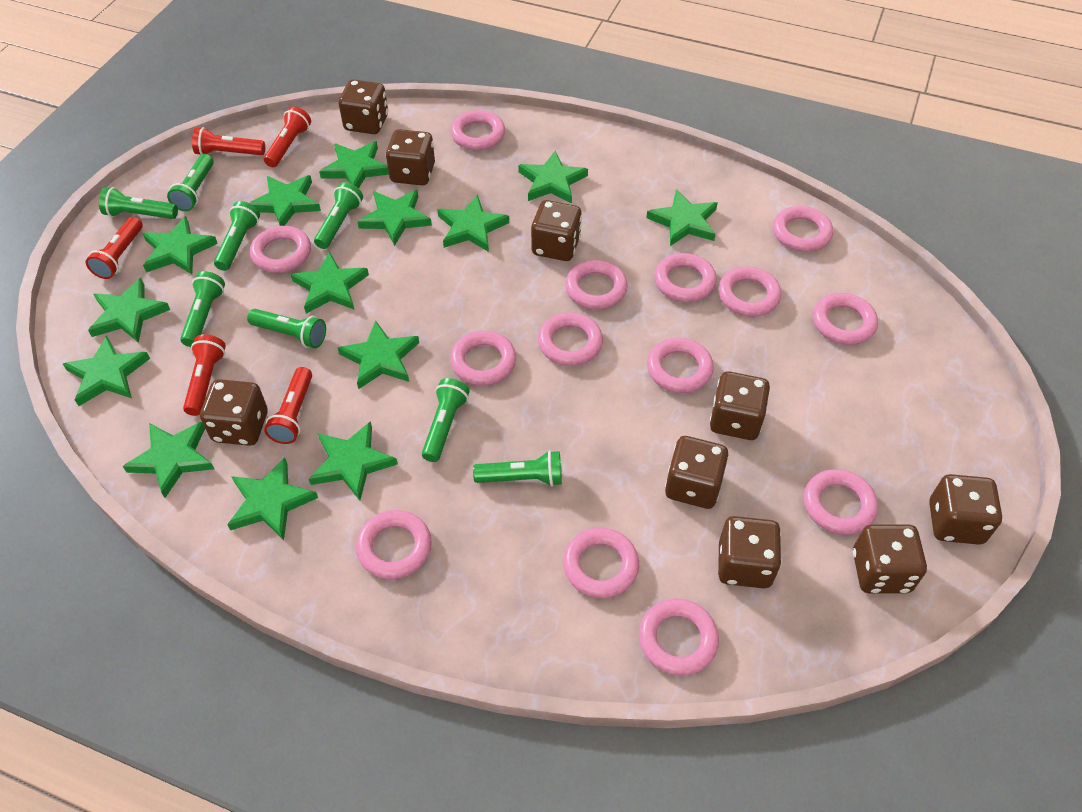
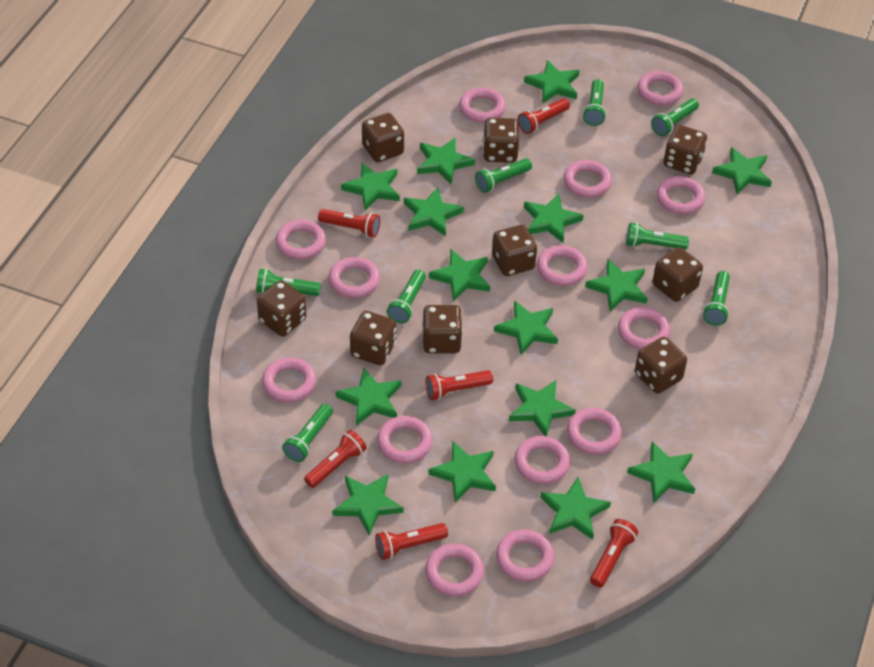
green star: [63,336,150,406] [88,278,170,343] [123,422,214,498] [142,216,218,274] [227,458,318,540] [249,175,321,226] [290,252,369,314] [309,421,398,501] [319,141,389,188] [338,320,419,390] [357,190,432,246] [437,195,509,252] [518,151,588,204] [646,189,718,246] = 14 -> [333,474,404,536] [336,368,401,426] [341,163,400,210] [404,187,464,236] [417,138,475,184] [428,441,496,503] [429,249,490,302] [494,300,558,355] [509,380,576,436] [524,60,580,104] [524,194,584,243] [540,477,611,540] [585,259,648,311] [627,441,695,503] [712,147,772,194] = 15
red flashlight: [86,217,143,279] [183,334,226,416] [192,127,265,155] [264,106,311,167] [264,367,312,444] = 5 -> [304,430,366,488] [318,209,380,238] [375,523,448,560] [426,370,493,400] [517,98,570,134] [590,519,638,588] = 6

